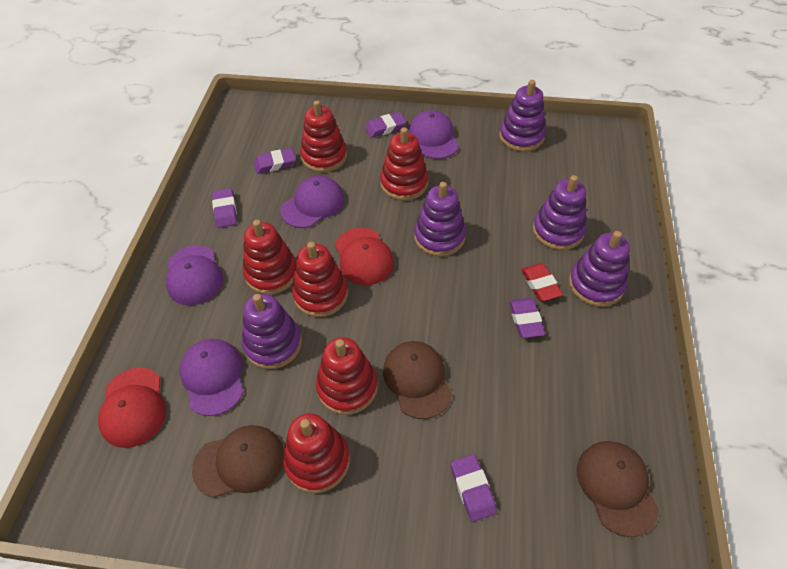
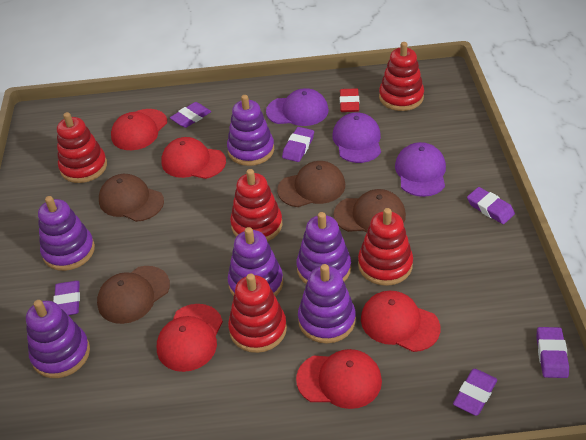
brown cap: [192,425,284,498] [383,341,452,419] [577,441,659,537] = 3 -> [97,266,170,324] [99,174,164,222] [277,161,345,207] [334,189,406,232] = 4
purple cap: [166,245,223,305] [180,339,244,416] [281,175,344,228] [408,110,459,159] = 4 -> [266,88,329,126] [332,112,381,163] [395,142,446,197] = 3
purple eraser: [212,188,237,228] [254,148,296,174] [365,112,407,138] [451,454,497,522] [509,298,545,338] = 5 -> [53,281,80,315] [170,102,211,128] [282,127,314,162] [453,369,497,416] [467,187,515,224] [536,327,569,378] = 6
purple stacking toy: [242,294,302,369] [414,182,466,256] [499,80,546,152] [533,175,586,250] [569,231,630,307] = 5 -> [26,300,90,378] [38,196,95,271] [227,95,274,166] [228,227,283,297] [297,212,351,284] [298,264,356,343] = 6
red cap: [98,367,166,448] [335,228,394,285] = 2 -> [111,109,167,150] [157,304,223,372] [161,137,226,179] [296,349,382,409] [361,291,440,352] = 5
red stacking toy: [243,220,296,295] [283,413,350,493] [292,242,348,317] [300,100,347,172] [316,337,378,415] [380,127,428,201] = 6 -> [57,112,107,183] [228,273,287,353] [230,169,282,242] [358,208,413,286] [379,42,424,111] = 5

